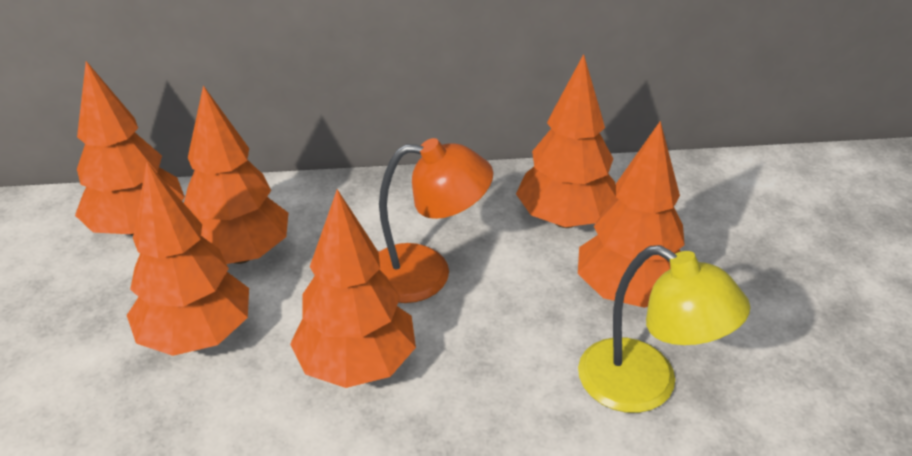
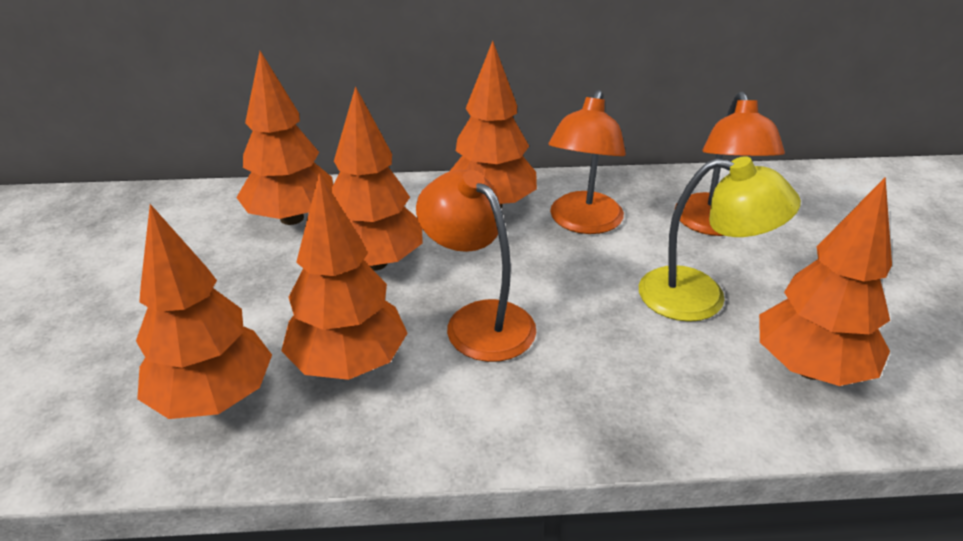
orange lamp: [379,138,493,303] = 1 -> [416,170,536,362] [548,90,626,234] [675,91,785,236] = 3

